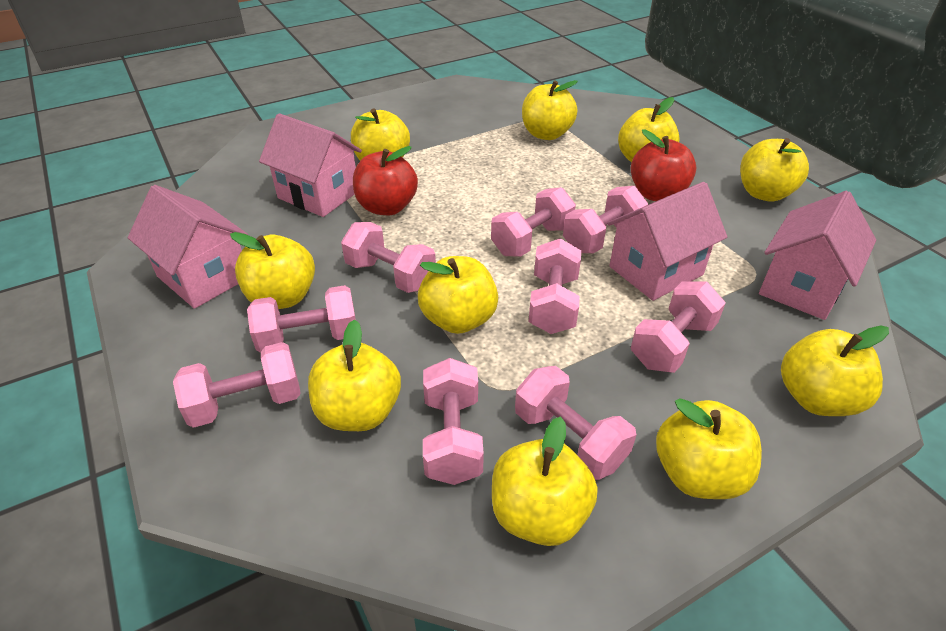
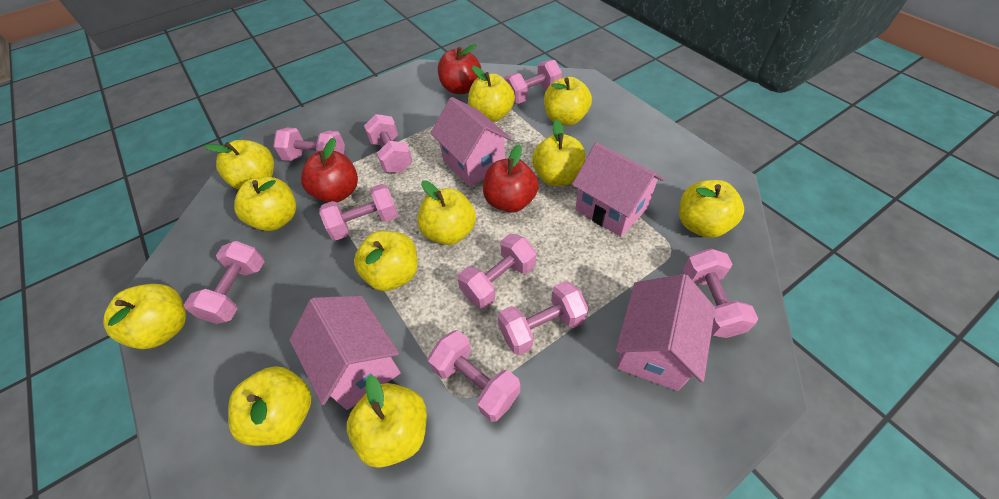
red apple: [353,146,418,215] [631,129,696,201] = 2 -> [301,138,358,202] [438,44,481,94] [483,144,539,213] = 3
yellow apple: [230,232,315,309] [308,319,401,431] [351,108,410,161] [418,256,498,334] [492,416,598,546] [522,80,578,140] [618,97,680,162] [656,398,762,499] [740,138,809,202] [781,325,889,416] = 10 -> [103,284,186,349] [204,140,274,190] [228,366,312,446] [234,176,296,231] [347,375,427,468] [354,231,418,291] [417,180,476,245] [468,66,515,122] [532,119,586,186] [544,77,592,126] [679,180,744,238] = 11

